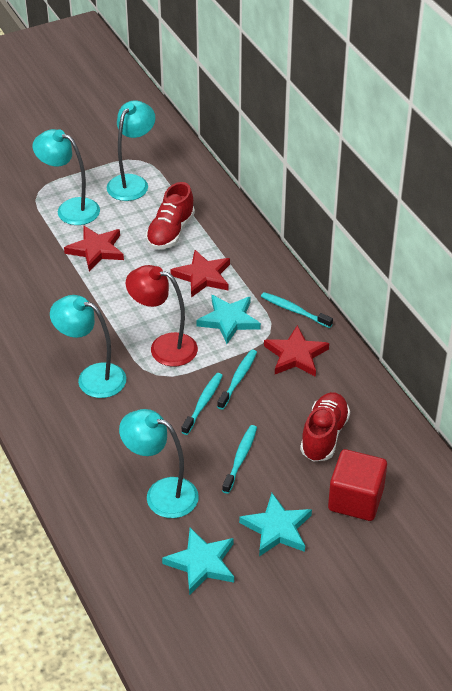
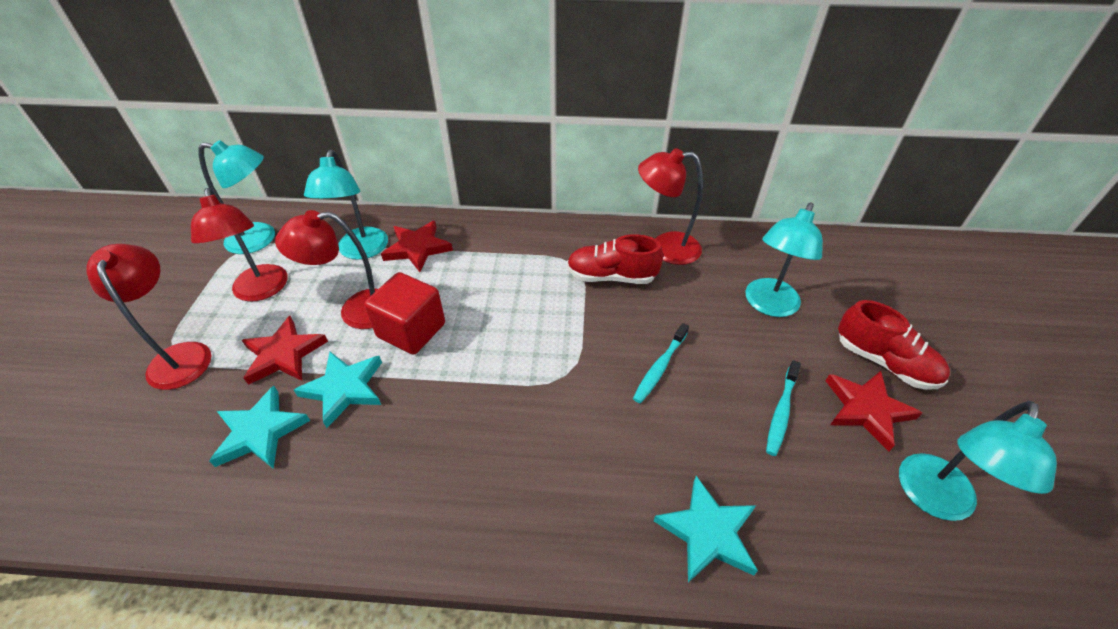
red lamp: [126,265,198,367] = 1 -> [86,244,211,390] [191,188,288,301] [275,210,378,329] [638,148,703,265] = 4
turquoise toothbrush: [182,373,223,435] [217,349,257,410] [222,425,257,494] [261,292,333,328] = 4 -> [633,323,689,403] [766,360,801,456] = 2

